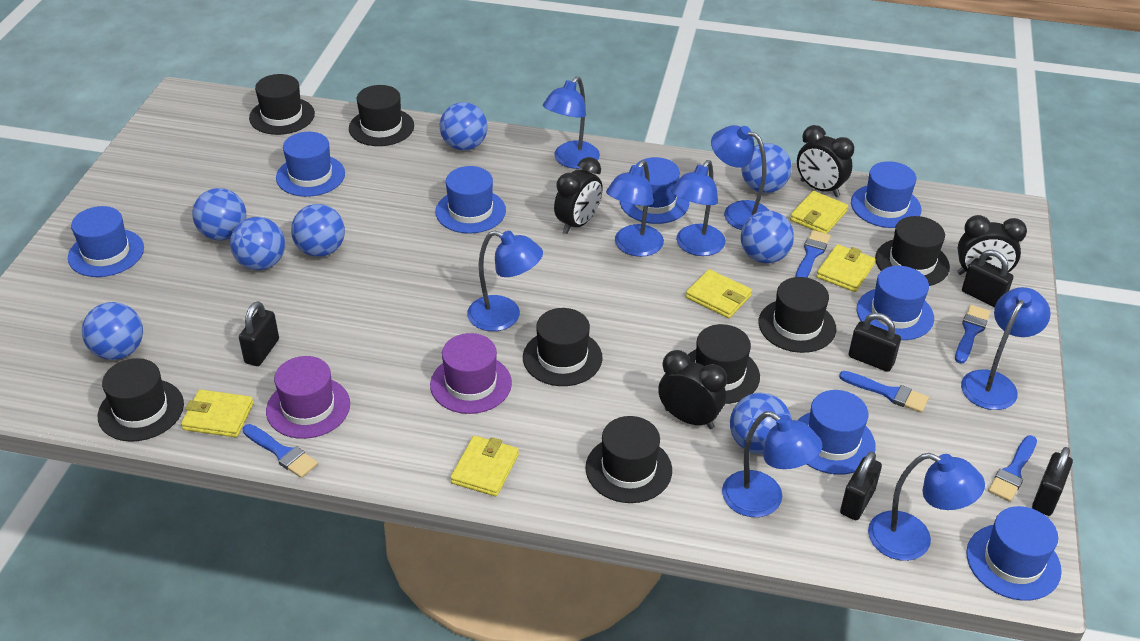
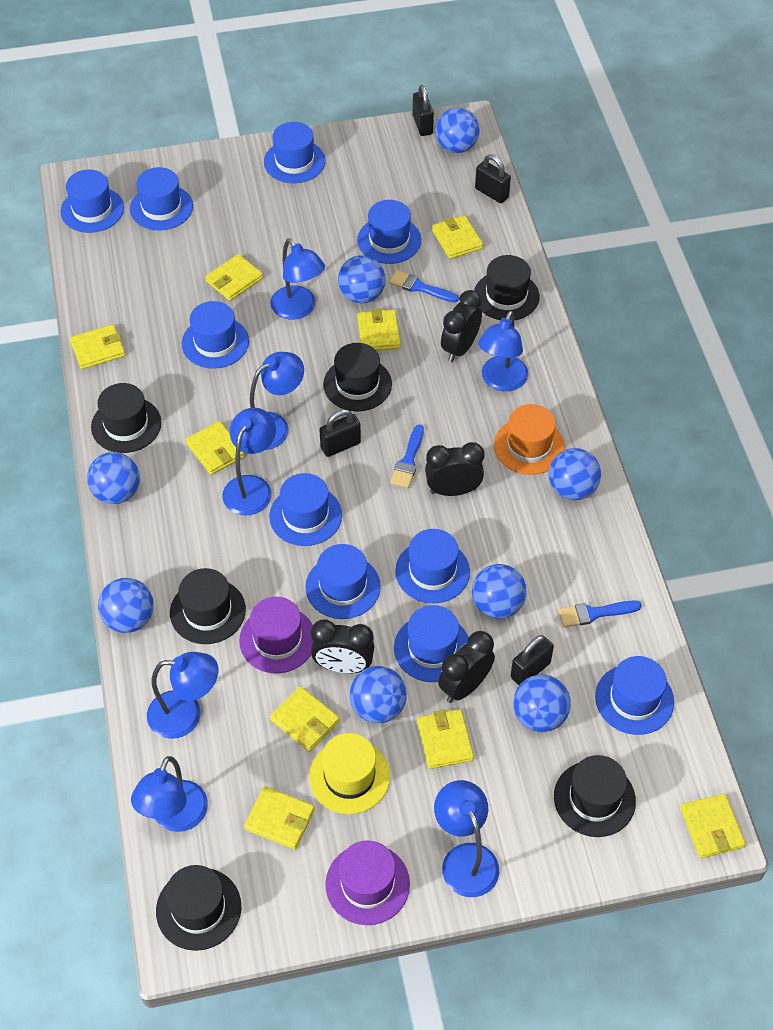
black hat: [98,358,184,442] [249,74,315,135] [349,85,414,146] [523,308,603,386] [585,416,672,503] [688,324,760,404] [758,277,836,353] [875,216,950,286] = 8 -> [91,383,161,453] [156,865,241,951] [170,568,246,644] [323,343,392,412] [474,255,540,320] [554,755,636,837] = 6
black padlock: [239,301,279,366] [840,451,882,520] [849,313,901,372] [962,250,1013,307] [1032,447,1073,516] = 5 -> [319,409,361,457] [413,85,434,136] [475,154,511,203] [511,635,554,685] = 4
blue brush: [242,424,318,478] [795,230,831,278] [839,371,929,413] [955,305,991,364] [988,435,1037,502] = 5 -> [389,270,459,303] [390,425,424,488] [559,601,642,627] = 3
blue hat: [68,206,144,277] [276,132,345,197] [435,166,506,234] [620,157,689,224] [797,390,876,475] [851,161,921,228] [857,266,934,340] [966,506,1062,601] = 8 -> [60,170,124,233] [130,167,193,230] [182,301,249,369] [264,122,326,183] [269,473,342,546] [305,544,381,619] [357,200,421,264] [394,605,469,682] [395,529,470,603] [595,656,674,735] = 10
blue lamp: [467,230,543,331] [543,76,600,169] [606,160,664,257] [671,160,725,256] [711,125,770,230] [722,411,822,517] [868,453,985,561] [961,287,1051,410] = 8 -> [131,756,208,832] [147,652,218,739] [222,408,276,515] [250,352,304,450] [270,239,325,320] [434,780,499,897] [478,311,528,391] = 7
orange hat: none = 0 -> [494,404,565,475] = 1
yellow hat: none = 0 -> [309,733,390,814] = 1
yellow wallet: [181,389,254,438] [450,436,519,497] [686,269,752,318] [790,191,848,234] [816,244,876,292] = 5 -> [70,324,125,369] [186,421,245,475] [205,254,263,301] [244,786,315,850] [270,686,340,752] [357,308,401,351] [417,709,474,769] [432,215,483,259] [680,794,746,858] = 9

